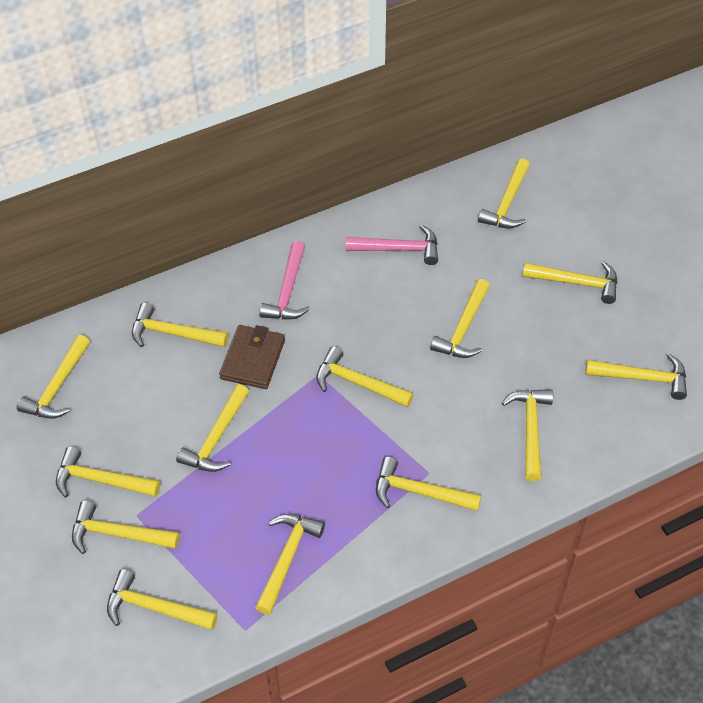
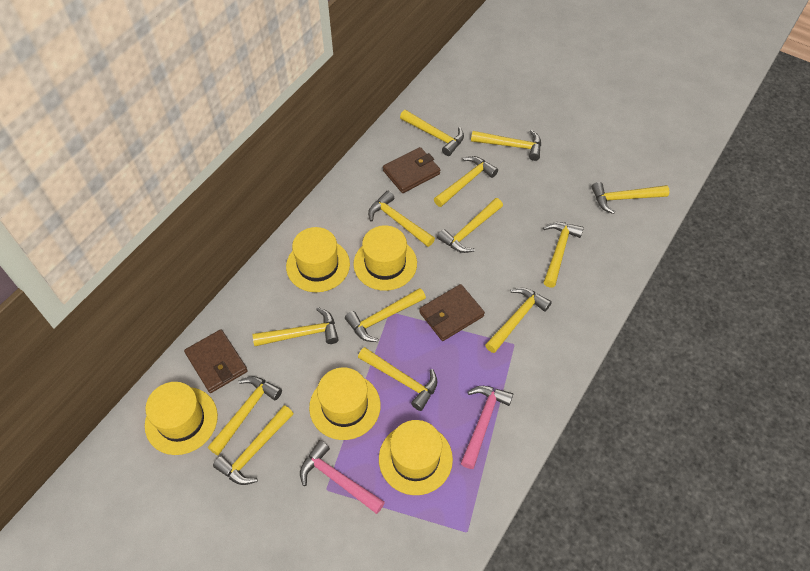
brown wallet: [219,325,285,389] = 1 -> [184,329,248,393] [383,147,440,193] [419,284,485,341] = 3
yellow hammer: [17,335,90,419] [56,447,160,498] [72,501,180,554] [107,569,218,630] [132,303,228,347] [176,384,249,472] [255,514,325,615] [316,346,414,407] [376,457,481,511] [430,279,490,358] [478,159,530,228] [502,389,553,481] [523,261,617,304] [585,353,687,400] = 14 -> [208,376,282,455] [213,405,294,485] [252,307,339,346] [345,288,426,342] [358,347,437,411] [368,191,435,247] [400,110,464,156] [434,156,498,207] [437,198,503,253] [471,130,541,161] [485,288,552,353] [543,222,584,288] [592,182,669,214] = 13
yellow hat: none = 0 -> [145,382,218,455] [286,227,350,292] [309,368,381,440] [353,225,417,291] [379,420,453,495] = 5

